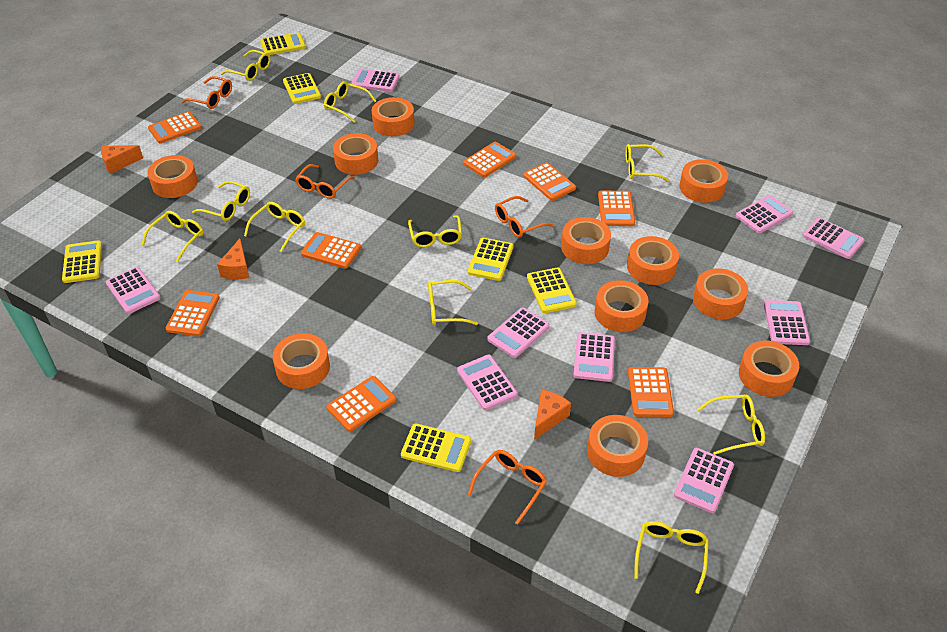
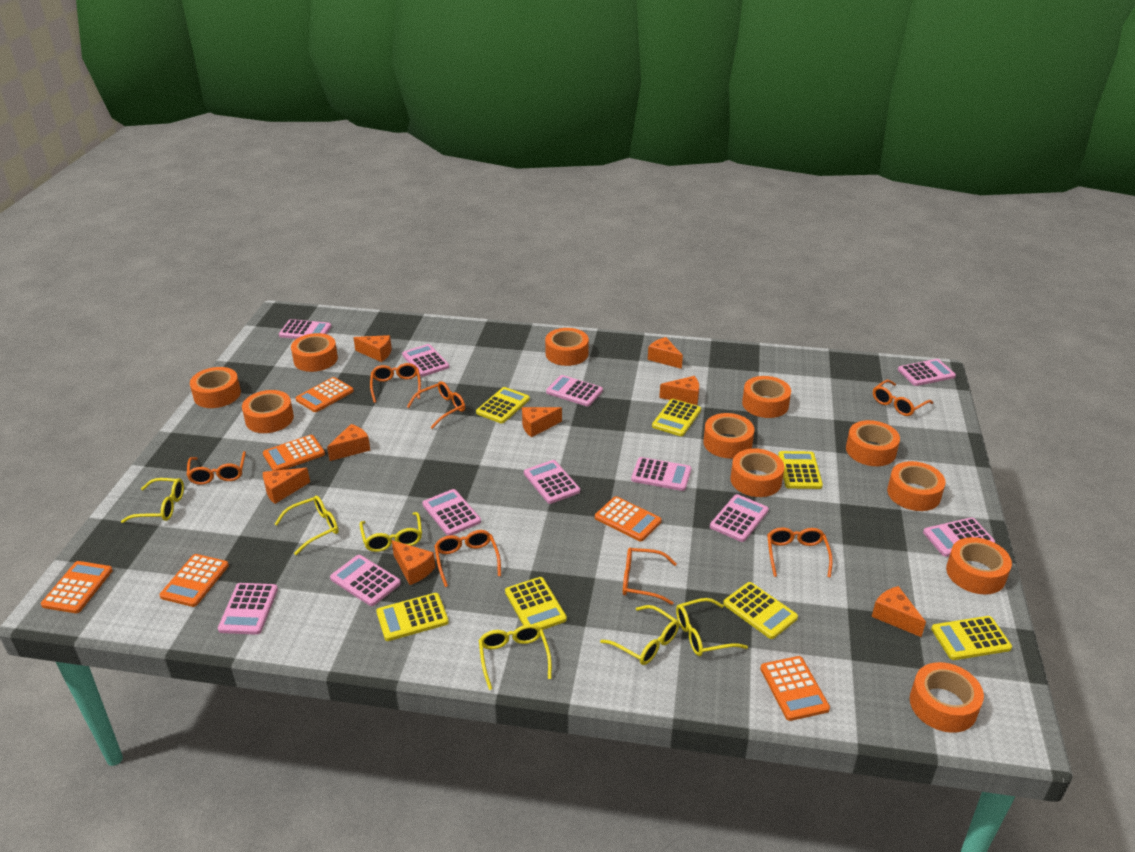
orange calculator: [148,112,202,143] [166,290,220,336] [301,232,361,269] [327,376,396,432] [463,142,516,177] [523,162,576,201] [598,191,635,226] [628,367,674,417] = 8 -> [41,561,113,613] [159,554,229,607] [263,435,325,471] [296,377,354,412] [595,496,662,541] [760,656,830,721] = 6
orange cheese: [101,145,143,174] [217,238,250,279] [534,390,571,440] = 3 -> [263,468,310,504] [327,424,370,461] [353,335,392,362] [392,540,435,585] [522,407,562,437] [648,337,683,369] [659,376,699,405] [872,586,926,637] = 8
orange glasses: [181,76,232,109] [295,164,355,199] [468,450,547,525] [495,196,554,238] = 4 -> [187,451,246,485] [370,363,421,403] [407,381,465,429] [434,530,501,587] [623,547,677,605] [767,527,833,577] [873,380,933,416] = 7
pink calculator: [106,267,161,314] [351,69,400,92] [457,355,518,410] [487,307,550,358] [573,332,615,382] [674,448,734,513] [736,195,793,234] [764,300,810,345] [803,217,864,259] = 9 -> [218,583,278,635] [279,319,332,339] [330,555,401,606] [402,344,449,377] [422,489,481,536] [524,460,580,504] [546,375,603,406] [631,457,691,491] [710,494,769,542] [898,359,956,386] [923,518,995,557] = 11
yellow calculator: [62,240,102,283] [260,32,306,55] [283,73,321,104] [401,423,471,472] [468,238,514,281] [527,268,577,313] = 6 -> [376,593,449,641] [476,387,530,423] [505,577,567,630] [652,399,701,436] [723,582,798,639] [778,451,823,489] [931,616,1012,660] = 7
yellow glasses: [141,211,204,262] [192,181,250,221] [221,50,270,81] [244,202,305,252] [324,81,376,122] [408,215,462,247] [428,280,478,325] [625,144,669,182] [634,521,709,594] [697,395,765,455] = 10 -> [121,478,184,523] [275,495,339,555] [360,512,422,552] [479,624,552,690] [600,605,679,665] [676,598,748,656] = 6

